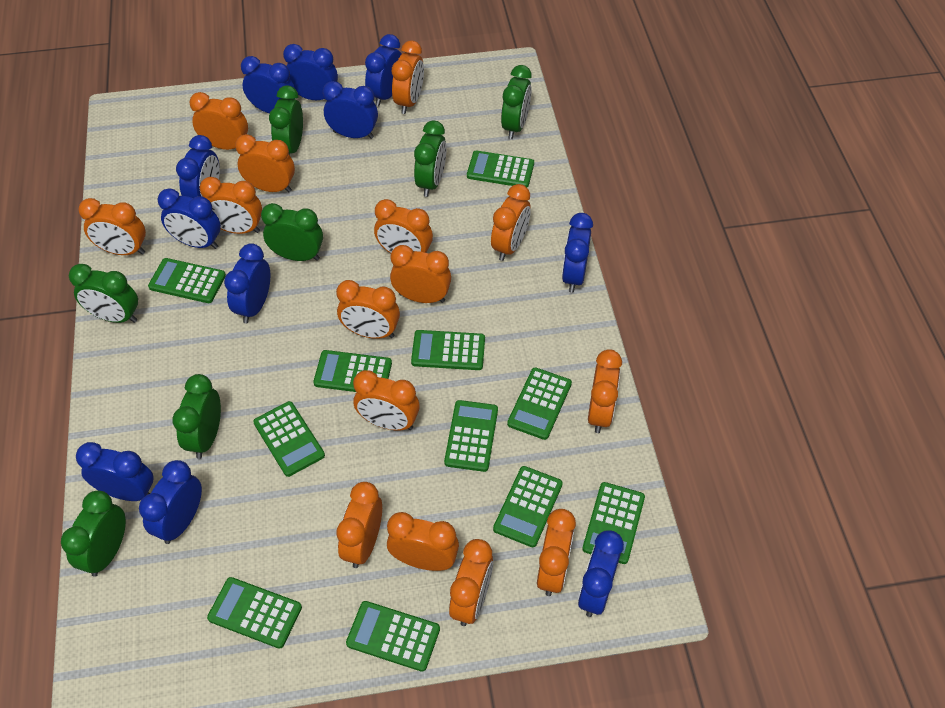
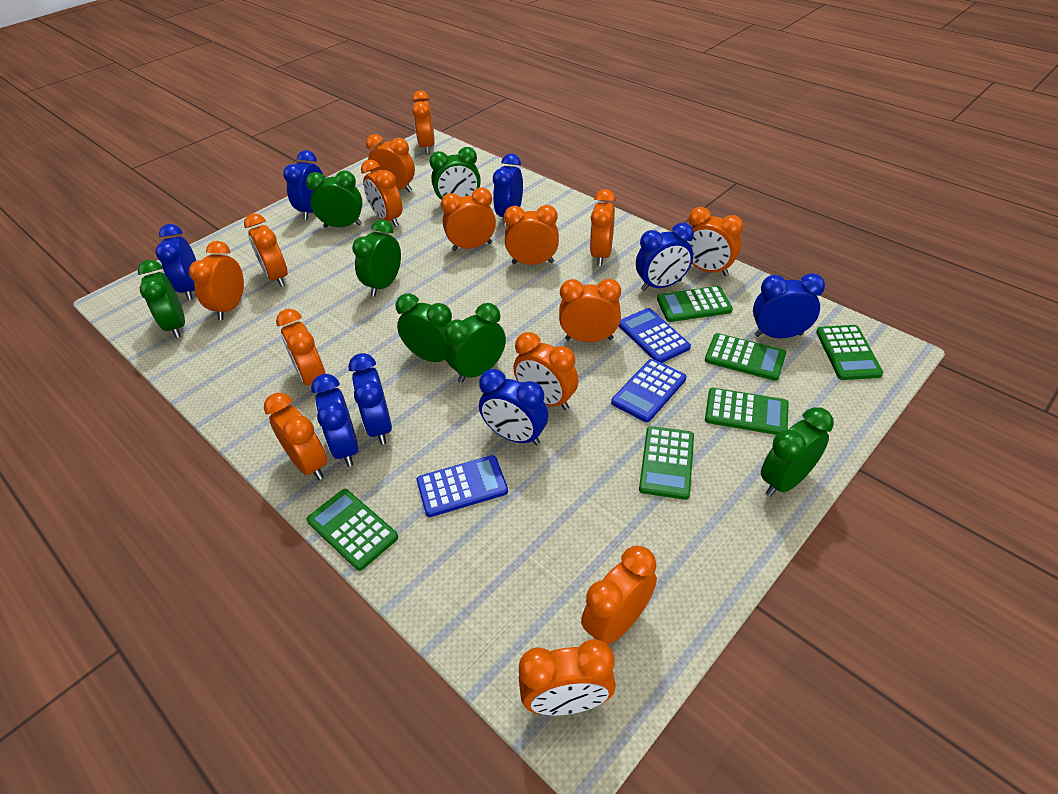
blue calculator: none = 0 -> [416,455,508,517] [611,359,687,422] [619,308,691,363] = 3
blue clock: [76,442,153,501] [139,460,202,544] [158,188,221,249] [176,135,220,198] [224,243,270,324] [241,56,295,114] [283,44,338,100] [323,81,378,139] [365,34,401,106] [562,213,593,292] [578,530,624,617] = 11 -> [155,224,196,300] [283,150,324,220] [311,374,358,467] [348,353,392,445] [479,369,548,446] [493,154,523,225] [636,223,694,291] [753,273,825,338] = 8
green calculator: [148,258,226,303] [207,577,302,649] [253,401,325,477] [313,350,392,392] [346,601,440,672] [411,330,485,370] [444,400,498,472] [467,150,534,187] [493,466,563,547] [507,368,572,440] [582,482,645,564] = 11 -> [307,489,398,571] [639,426,694,500] [657,286,733,322] [705,333,786,381] [705,388,789,435] [816,325,883,380] = 6

